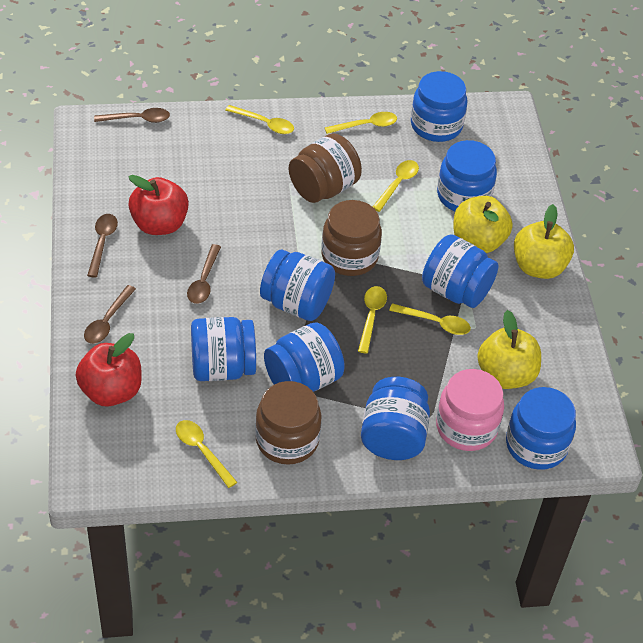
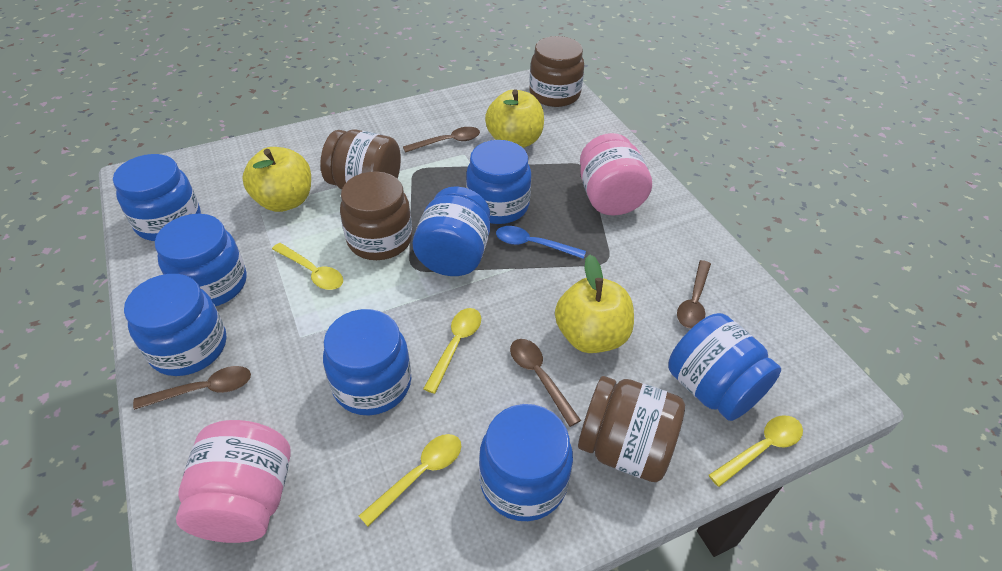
blue spoon: none = 0 -> [496,226,586,259] = 1
brown jar: [255,381,322,465] [289,133,362,203] [322,200,382,276] = 3 -> [320,129,401,190] [340,172,412,260] [529,36,584,107] [578,376,685,482] = 4
pink jar: [436,369,504,451] = 1 -> [176,420,291,543] [580,133,652,216] = 2
red apple: [76,333,142,407] [128,175,189,235] = 2 -> none = 0
yellow spoon: [176,420,237,488] [225,105,294,134] [325,112,397,134] [358,286,387,354] [373,160,419,212] [389,303,471,335] = 6 -> [272,243,343,290] [359,434,461,526] [423,308,481,394] [709,416,803,487] = 4

